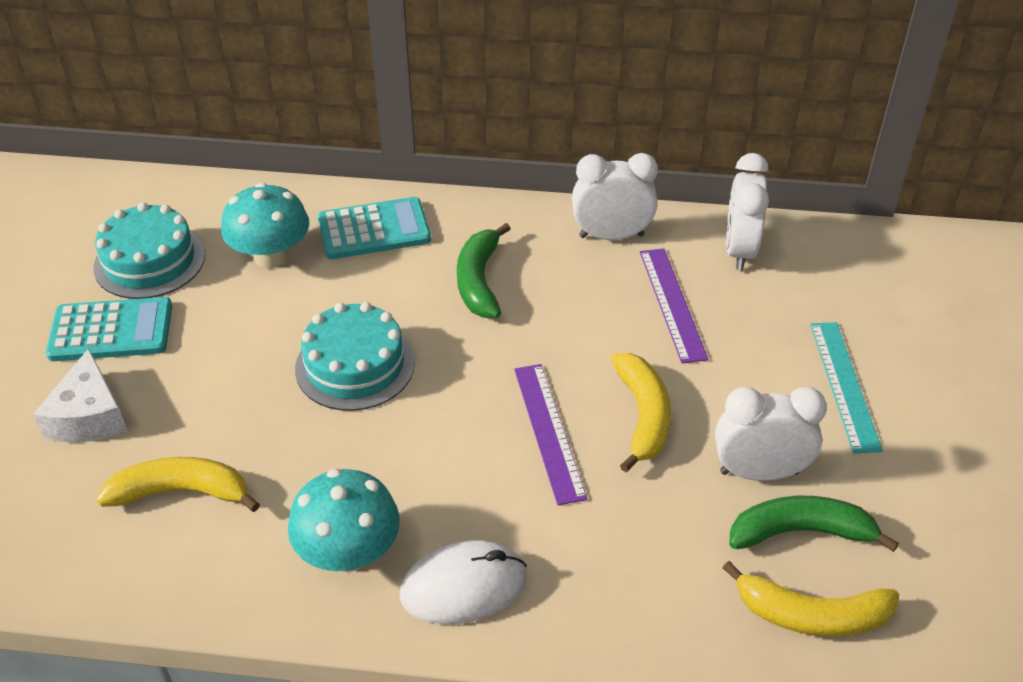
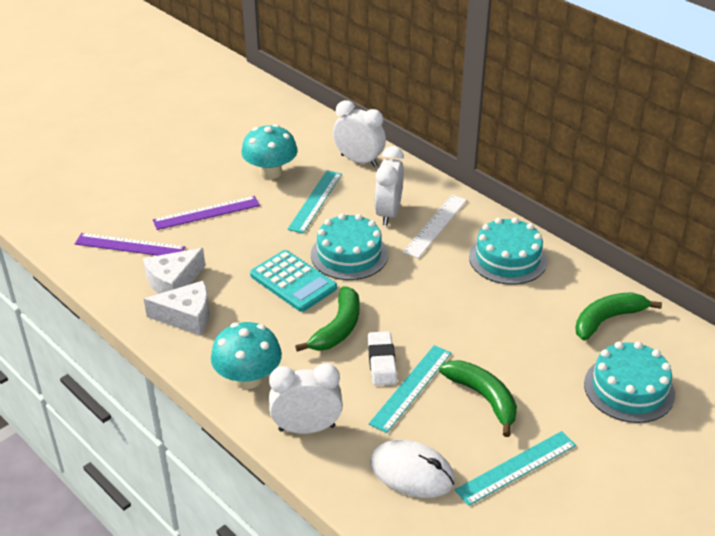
green banana: [457,223,511,318] [729,496,899,552] = 2 -> [295,286,359,352] [439,360,517,437] [575,292,662,340] = 3
turquoise cake: [93,202,205,299] [295,302,415,411] = 2 -> [311,214,388,280] [469,217,547,285] [584,341,675,423] = 3
turquoise calculator: [46,297,172,361] [318,197,431,259] = 2 -> [250,250,337,312] = 1
turquoise ruler: [810,322,883,453] = 1 -> [287,170,342,234] [369,345,451,433] [455,431,576,506] = 3
white cheese: [34,348,128,443] = 1 -> [143,248,205,294] [144,280,210,335] = 2
white eraser: none = 0 -> [368,331,397,386] = 1
white ruler: none = 0 -> [403,195,467,258] = 1
yellow banana: [96,457,260,512] [611,353,671,472] [723,561,899,637] = 3 -> none = 0

